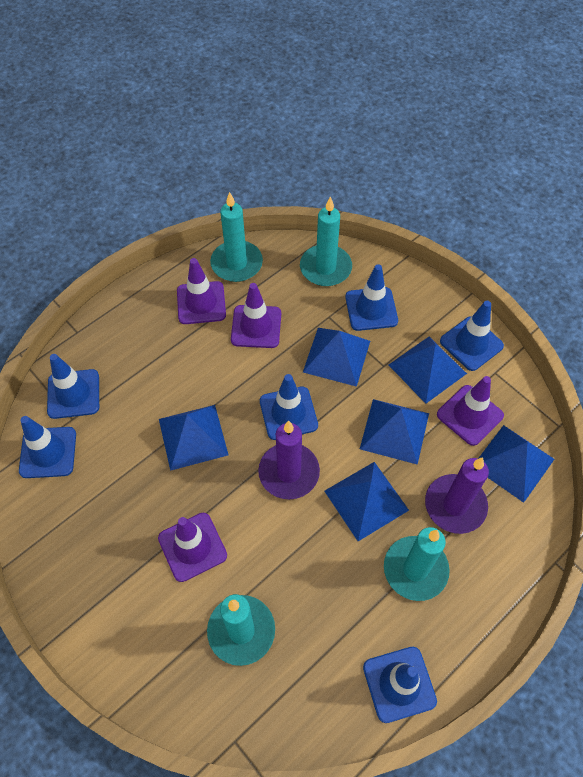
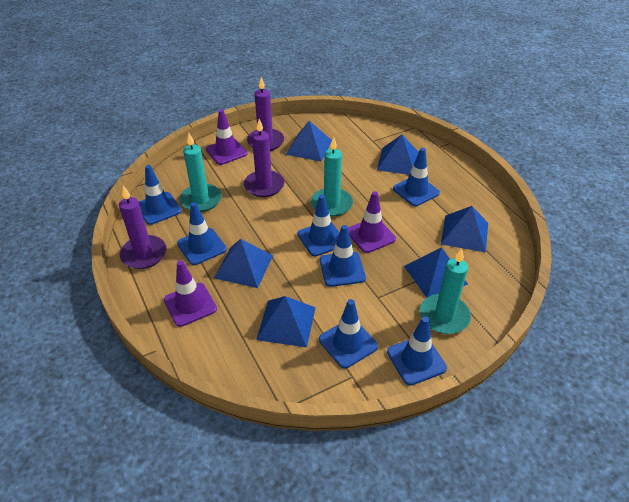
blue traffic cone: [19,416,76,478] [47,354,99,419] [260,374,318,440] [345,264,398,331] [363,647,437,723] [440,301,504,371] = 6 -> [139,165,182,225] [177,202,227,265] [297,195,340,256] [319,299,378,368] [320,225,366,287] [387,316,447,386] [393,148,440,206] = 7
purple candle: [258,421,320,499] [425,457,489,534] = 2 -> [119,186,166,269] [244,119,284,197] [247,77,284,151] = 3
purple traffic cone: [158,513,227,582] [177,258,226,324] [231,283,281,348] [437,376,504,446] = 4 -> [164,260,217,327] [206,109,247,165] [348,191,396,253] = 3
turquoise candle: [207,594,275,666] [210,192,263,282] [300,196,352,286] [384,527,450,601] = 4 -> [180,133,222,212] [311,137,353,217] [420,248,471,334] = 3

